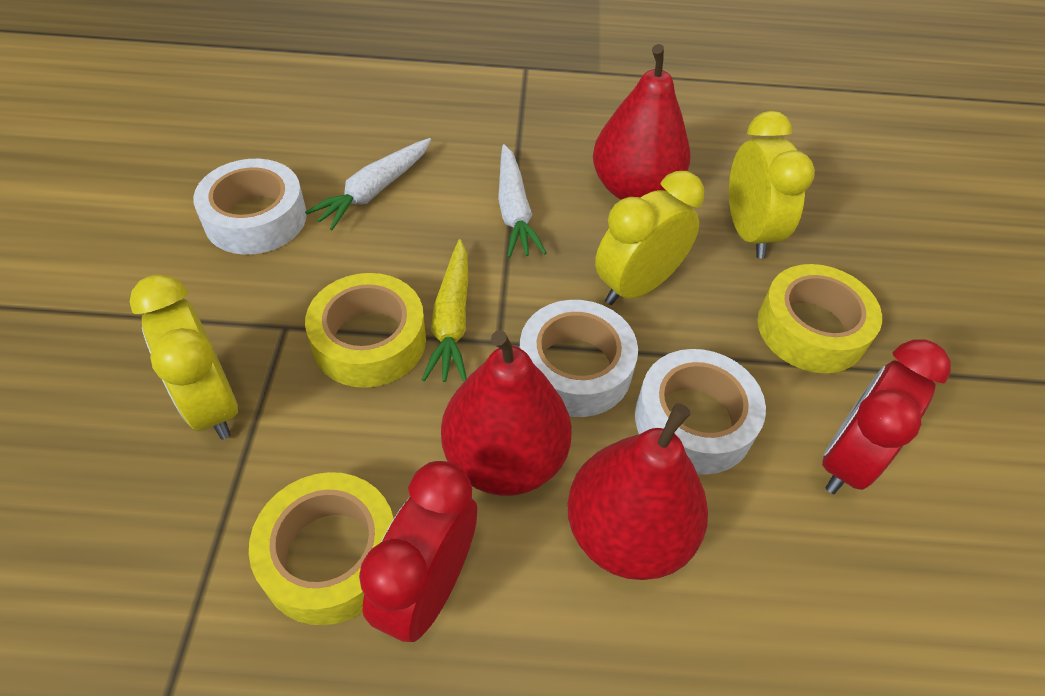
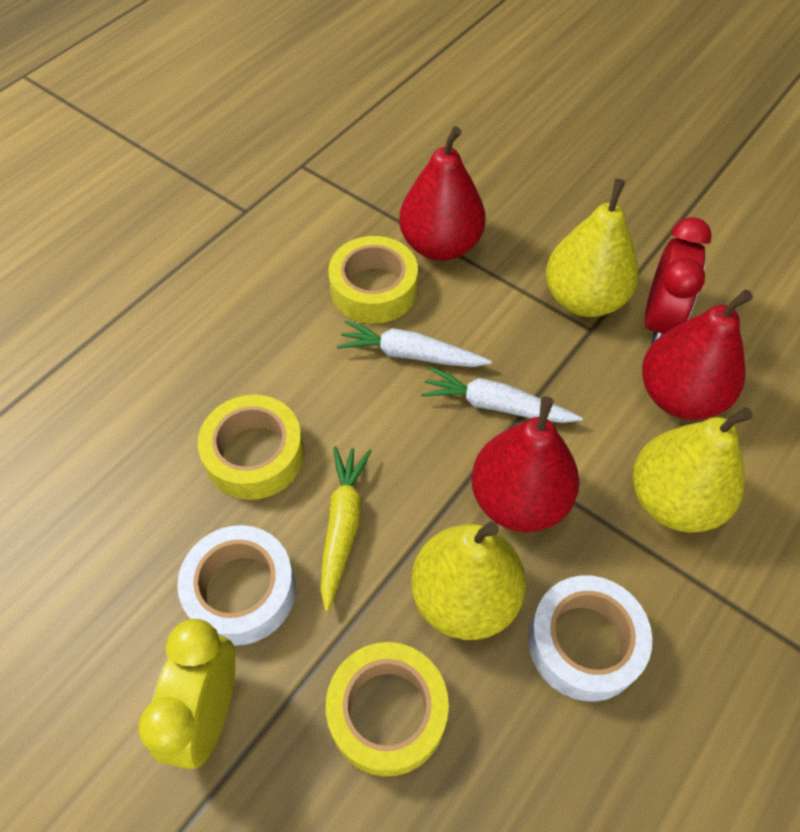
red clock: [359,461,477,642] [822,339,951,494] = 2 -> [644,217,712,344] = 1
white tape: [193,159,307,255] [520,300,638,417] [635,349,766,475] = 3 -> [177,525,296,646] [528,575,652,701] = 2
yellow clock: [130,274,238,440] [595,171,704,305] [729,111,815,258] = 3 -> [138,619,236,769] = 1
yellow pear: none = 0 -> [411,521,526,640] [546,179,638,317] [633,407,753,533] = 3

